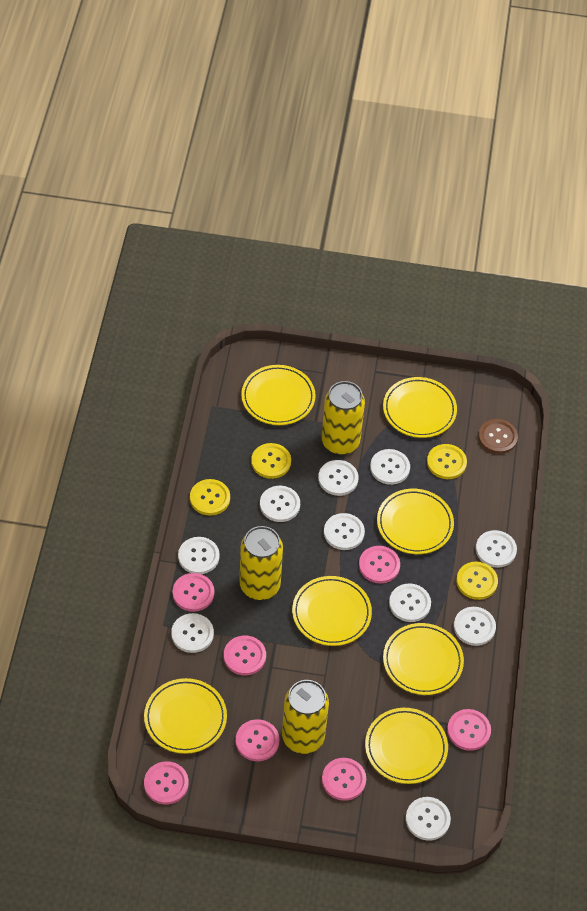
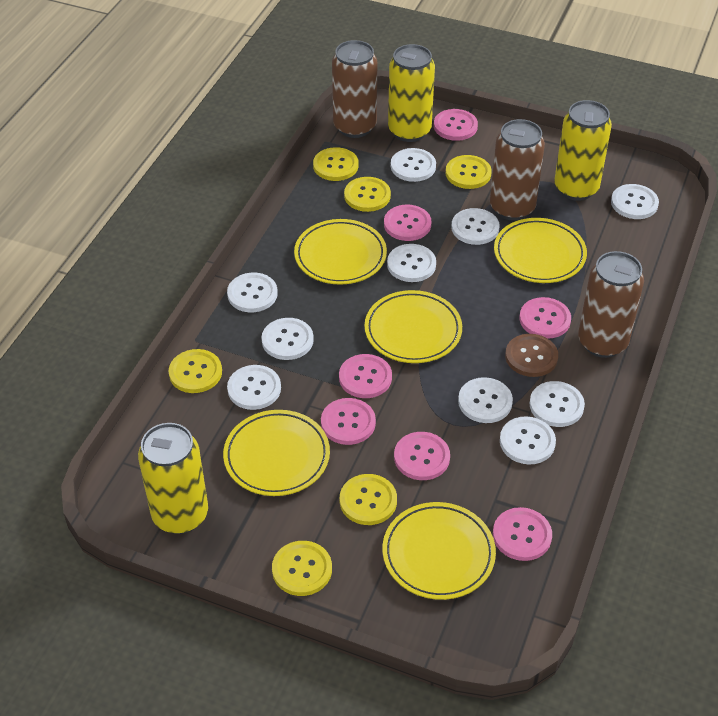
brown can: none = 0 -> [332,40,377,138] [490,119,545,221] [578,251,644,358] = 3
yellow button: [190,479,230,516] [251,443,291,479] [427,444,467,479] [456,562,498,600] = 4 -> [169,349,222,393] [272,541,332,596] [313,147,358,181] [340,474,397,525] [344,177,391,212] [446,155,492,189] = 6
yellow plate: [144,678,227,754] [241,365,316,425] [292,576,372,646] [365,708,448,784] [377,489,454,554] [383,377,457,438] [383,623,464,695] = 7 -> [223,410,330,496] [294,219,387,285] [364,290,462,363] [382,502,496,600] [494,218,587,283] = 5

